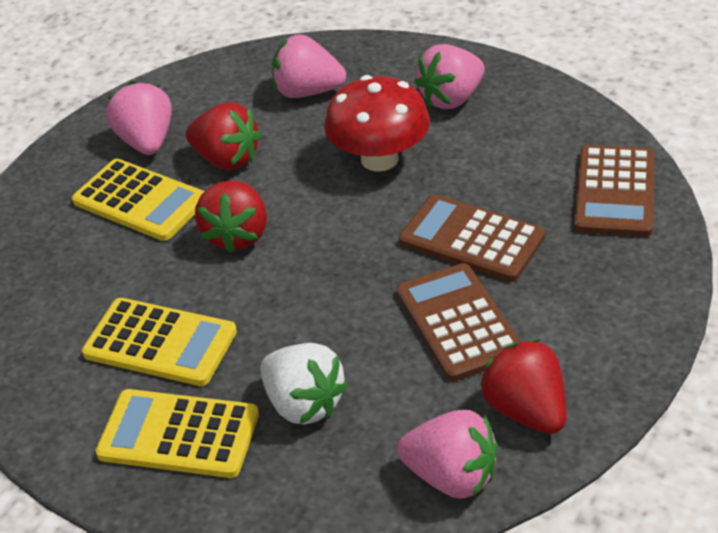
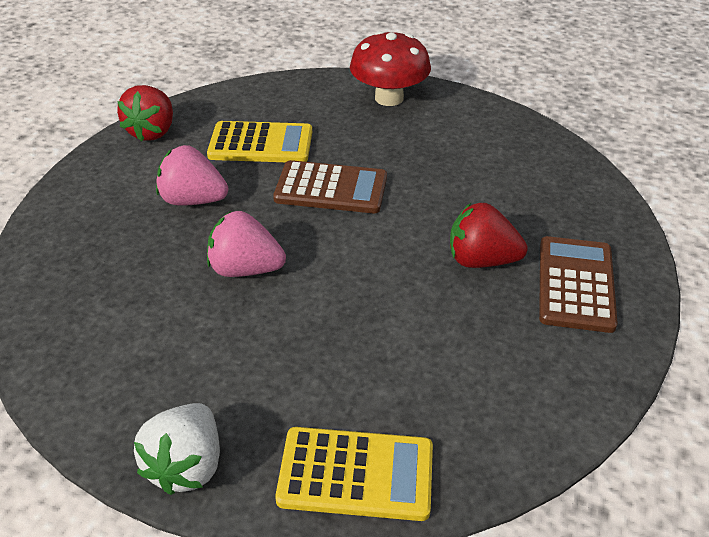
brown calculator: [396,263,521,381] [399,194,545,282] [574,145,655,237] = 3 -> [273,160,387,213] [539,236,618,333] = 2
pink strawberry: [106,81,172,155] [272,34,346,98] [397,410,497,499] [414,44,485,109] = 4 -> [156,145,228,206] [207,211,286,277] = 2
red strawberry: [186,102,261,170] [195,180,267,253] [480,339,566,434] = 3 -> [117,85,173,142] [450,203,528,268] = 2
yellow calculator: [72,159,205,241] [82,298,237,386] [96,389,259,478] = 3 -> [207,121,312,162] [275,427,433,521] = 2

